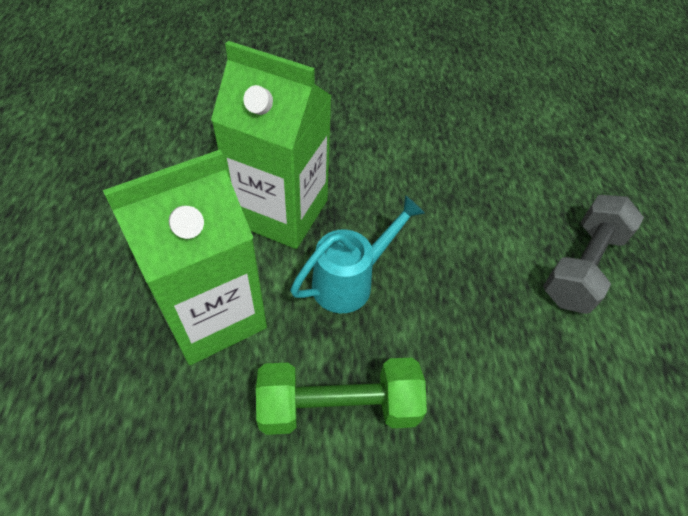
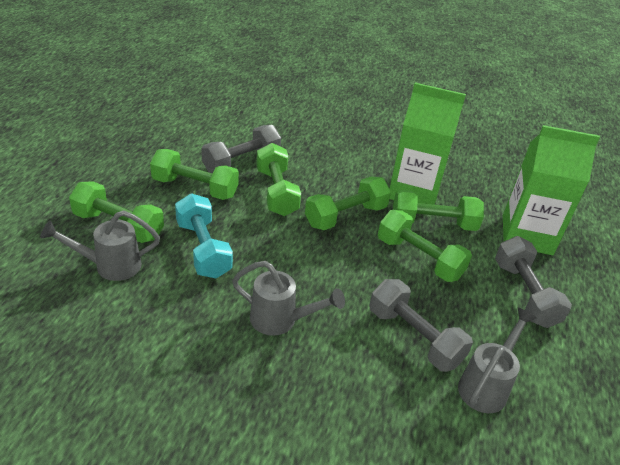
green dumbbell: [256,358,427,435] = 1 -> [69,181,164,243] [150,149,239,200] [256,143,301,216] [305,177,391,230] [378,210,472,282] [393,190,484,231] = 6
grey dumbbell: [543,195,644,314] = 1 -> [201,125,281,174] [369,279,473,372] [495,236,572,328] = 3
grey watering can: none = 0 -> [40,210,160,281] [232,261,345,336] [458,308,537,413] = 3
turquoise dumbbell: none = 0 -> [175,193,233,279] = 1
turquoise watering can: [290,195,425,313] = 1 -> none = 0

